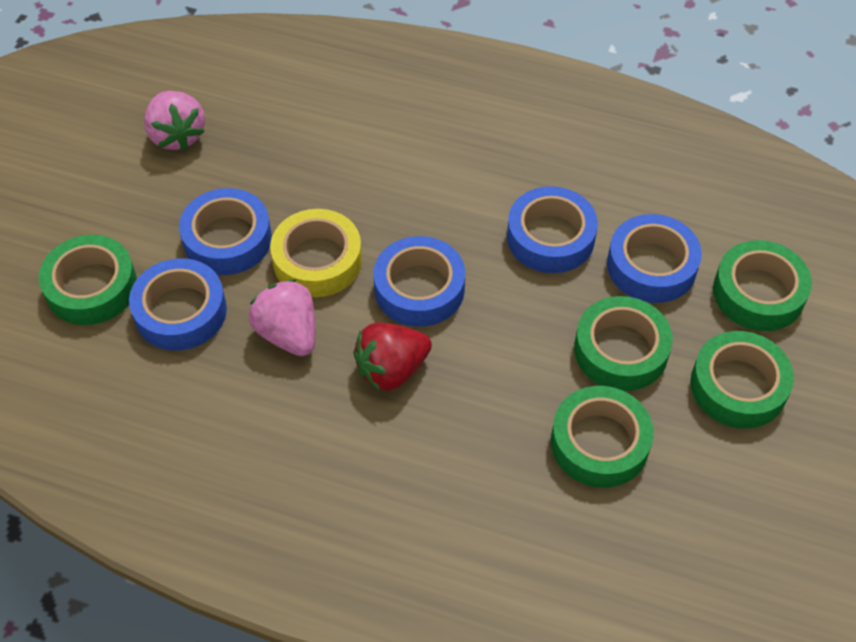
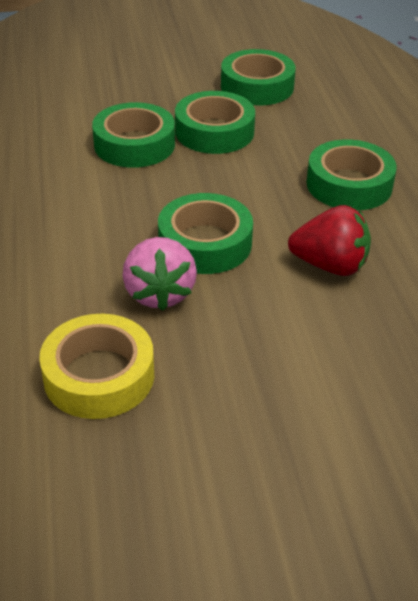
blue tape: [129,258,227,351] [179,188,272,275] [373,236,465,327] [507,186,598,273] [607,214,702,303] = 5 -> none = 0
pink strawberry: [144,91,205,151] [249,279,315,356] = 2 -> [123,237,197,311] = 1

